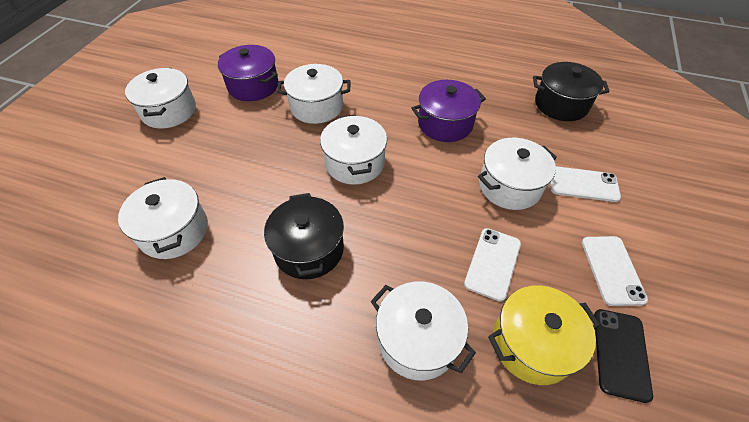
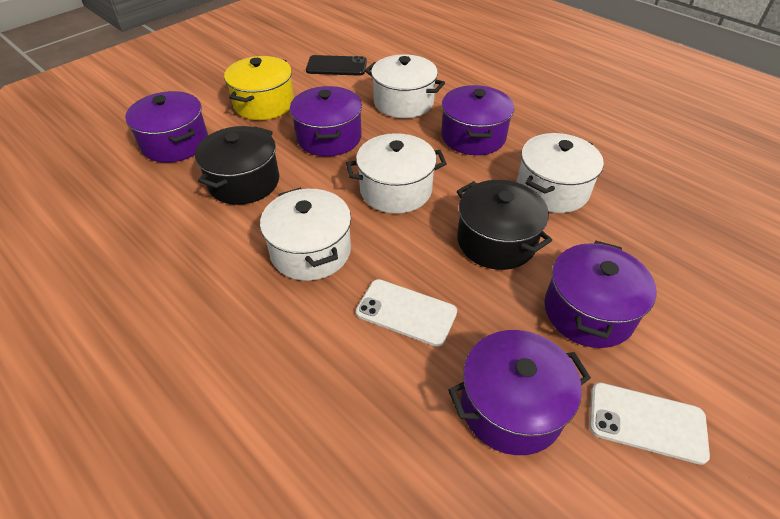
purple pot: [218,45,279,101] [412,80,486,142] = 2 -> [125,91,208,162] [290,86,362,156] [441,85,514,155] [448,330,591,455] [544,241,657,348] = 5
white phone: [464,228,521,302] [550,166,621,202] [582,236,648,306] = 3 -> [356,279,457,347] [590,382,710,465] = 2
white pot: [118,177,208,259] [125,68,196,129] [277,64,350,124] [320,115,387,185] [371,281,476,380] [478,138,557,210] = 6 -> [260,188,351,281] [346,133,447,214] [365,54,445,118] [517,133,604,213] = 4

